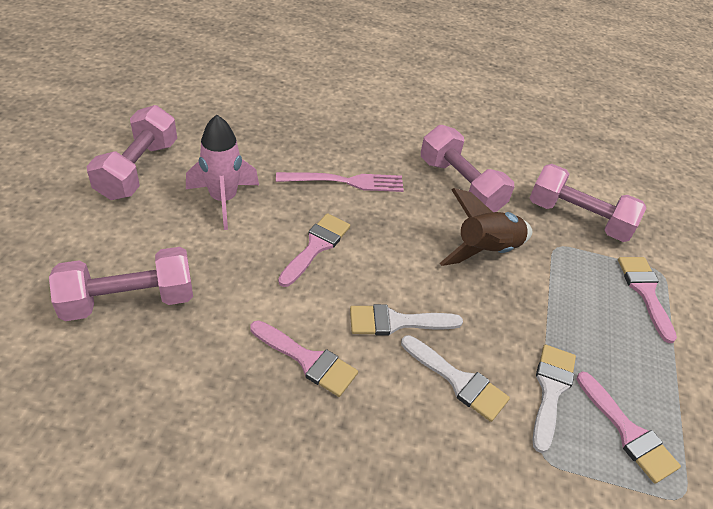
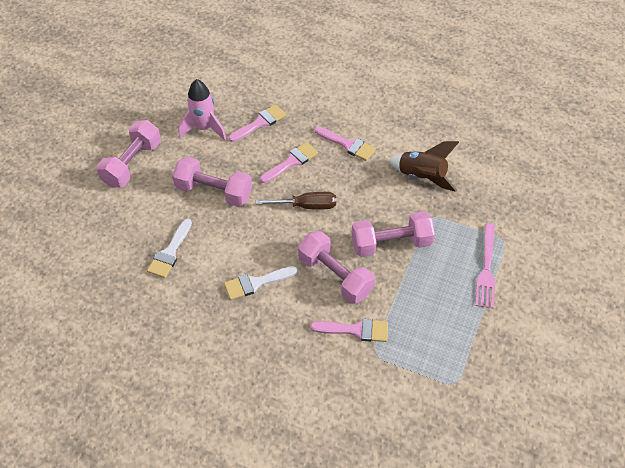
brown screwdriver: none = 0 -> [256,192,336,209] = 1
white brush: [350,304,463,335] [401,335,510,422] [533,344,576,453] = 3 -> [147,219,192,278] [224,266,298,300] = 2

